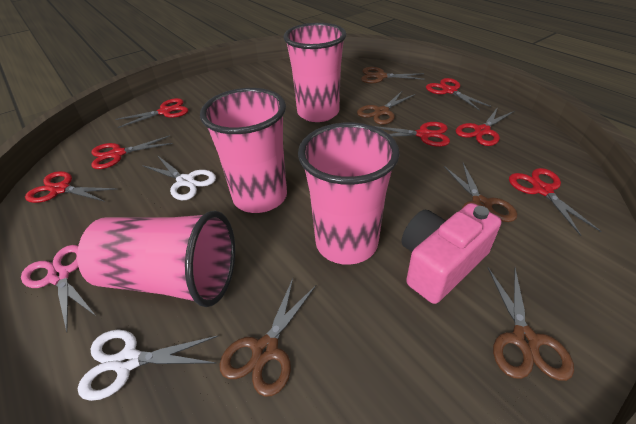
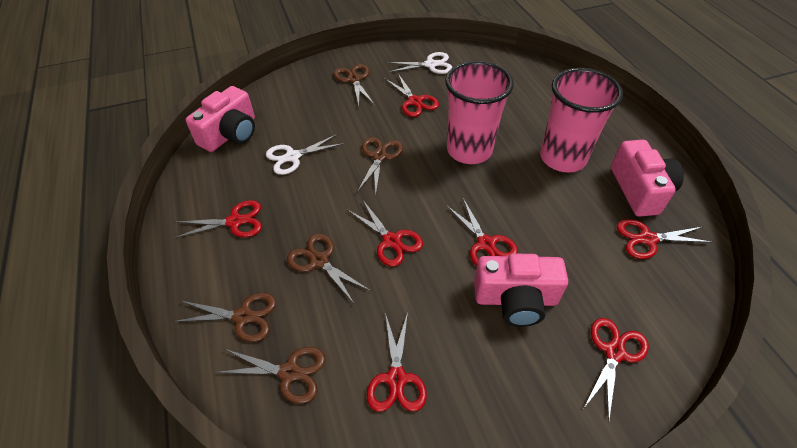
pink camera: [402,203,501,304] = 1 -> [186,86,255,152] [474,254,568,327] [611,140,684,217] = 3
pink cup: [77,211,235,307] [200,88,287,213] [283,23,346,122] [298,122,400,265] = 4 -> [445,61,514,164] [540,68,623,173] = 2
pink scissors: [21,245,97,332] = 1 -> none = 0

